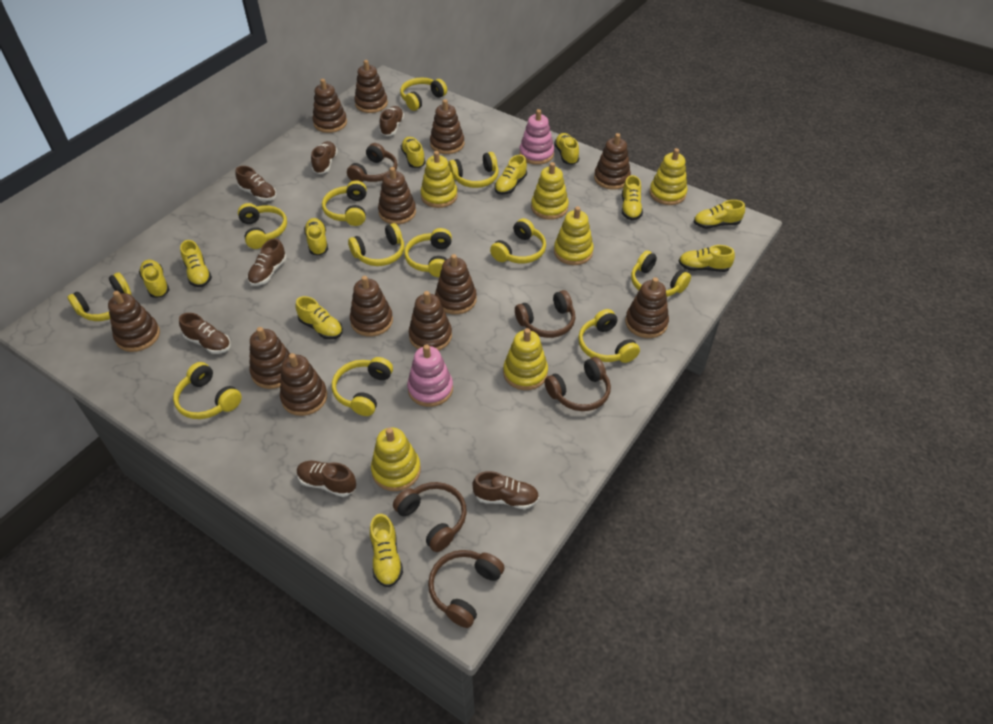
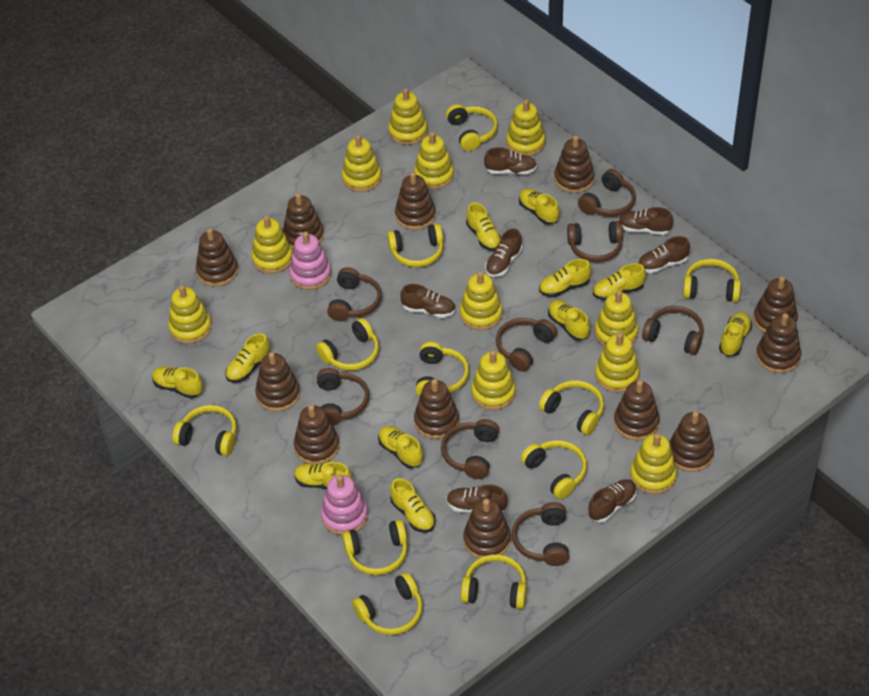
brown headphones: [347,143,397,182] [393,482,467,552] [428,550,505,628] [515,290,575,338] [545,357,611,411] = 5 -> [317,368,369,426] [327,267,382,321] [441,419,499,479] [496,318,557,372] [512,502,569,566] [567,221,623,263] [578,169,636,217] [642,306,704,355] = 8
yellow headphones: [67,273,131,321] [173,362,242,419] [238,203,287,249] [322,180,367,226] [332,357,393,416] [348,223,404,266] [400,77,447,111] [404,228,452,277] [448,152,499,188] [490,218,546,264] [578,309,640,363] [631,251,691,297] = 12 -> [173,405,237,456] [316,318,379,371] [342,519,407,575] [352,572,423,635] [387,223,443,267] [416,342,469,397] [446,104,498,151] [461,555,527,609] [521,440,587,499] [539,380,604,435] [683,259,741,302] = 11
yellow stacking toy: [371,427,421,491] [421,151,458,208] [503,328,548,390] [531,162,569,220] [554,206,594,265] [650,148,687,205] = 6 -> [168,285,212,344] [251,216,293,274] [342,135,382,192] [388,88,427,145] [414,132,454,189] [460,271,503,330] [471,350,516,410] [506,99,545,156] [595,290,638,347] [595,333,640,393] [630,433,677,494] = 11

